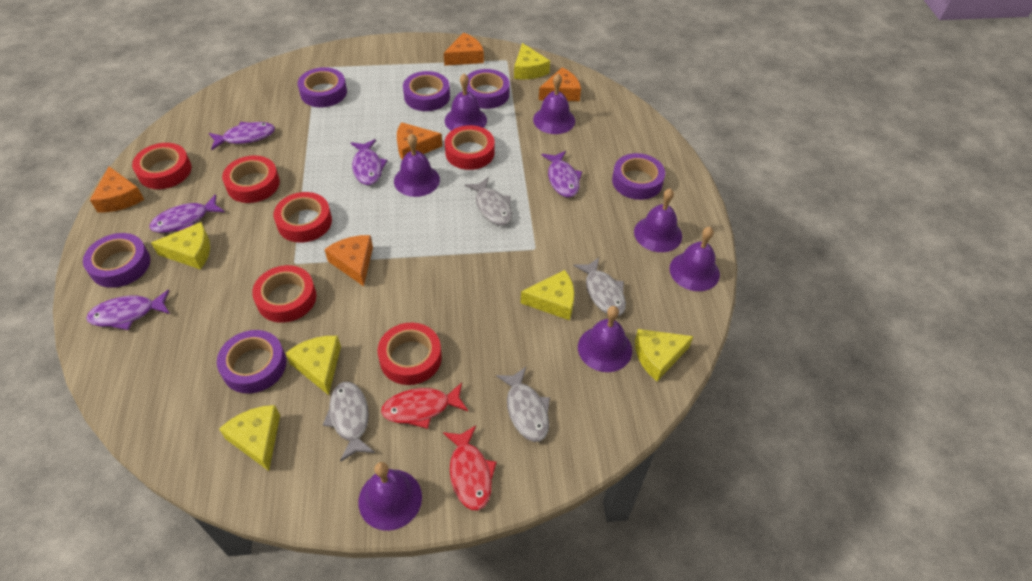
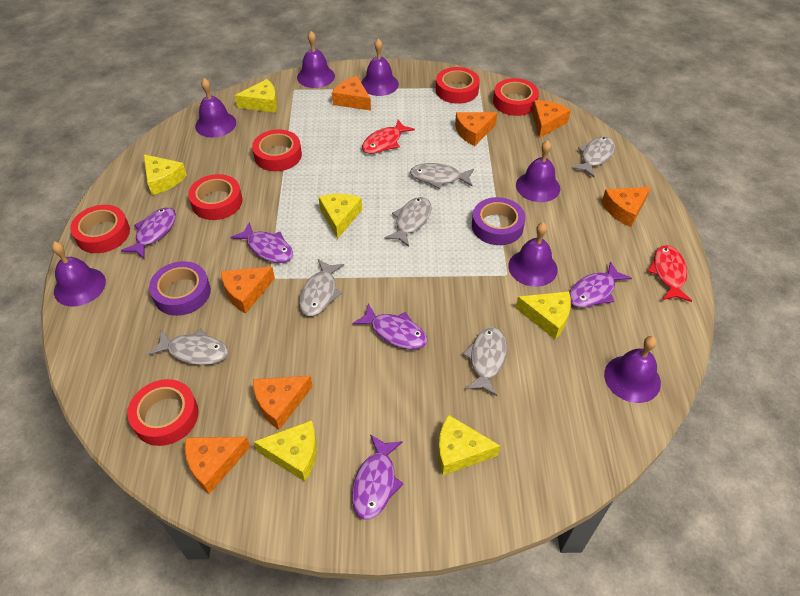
grey fish: [323,382,375,462] [465,177,512,226] [496,367,550,442] [573,257,626,316] = 4 -> [148,329,228,365] [299,259,344,316] [385,197,432,247] [410,163,474,189] [463,327,507,396] [572,136,615,177] = 6
orange cheese: [90,167,144,213] [324,235,373,286] [397,122,442,159] [444,33,484,66] [539,67,581,101] = 5 -> [185,437,250,494] [221,267,275,313] [253,376,313,430] [332,76,371,111] [455,112,497,146] [532,100,571,138] [602,187,651,227] = 7
purple tape: [83,233,150,288] [217,330,286,394] [298,67,347,107] [403,71,450,111] [467,69,510,109] [612,153,665,200] = 6 -> [149,261,211,316] [472,197,526,245] = 2

